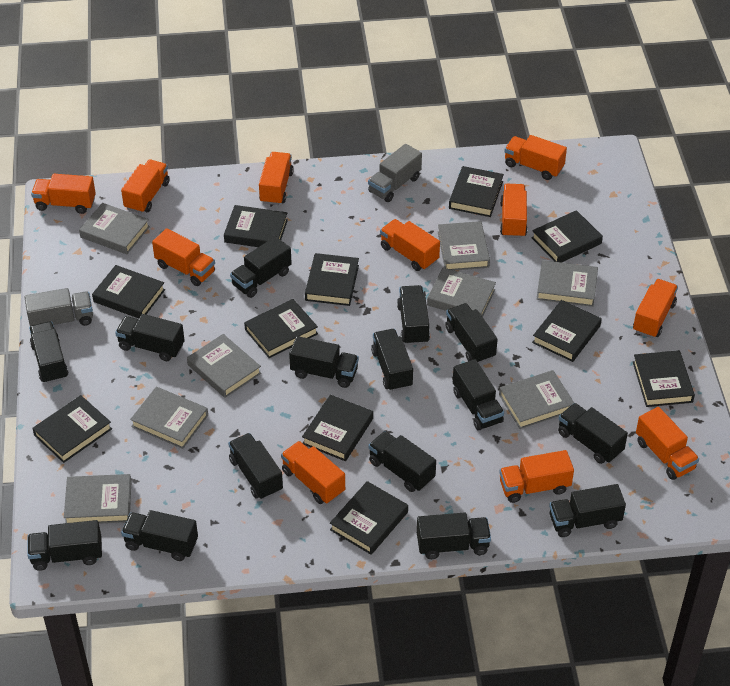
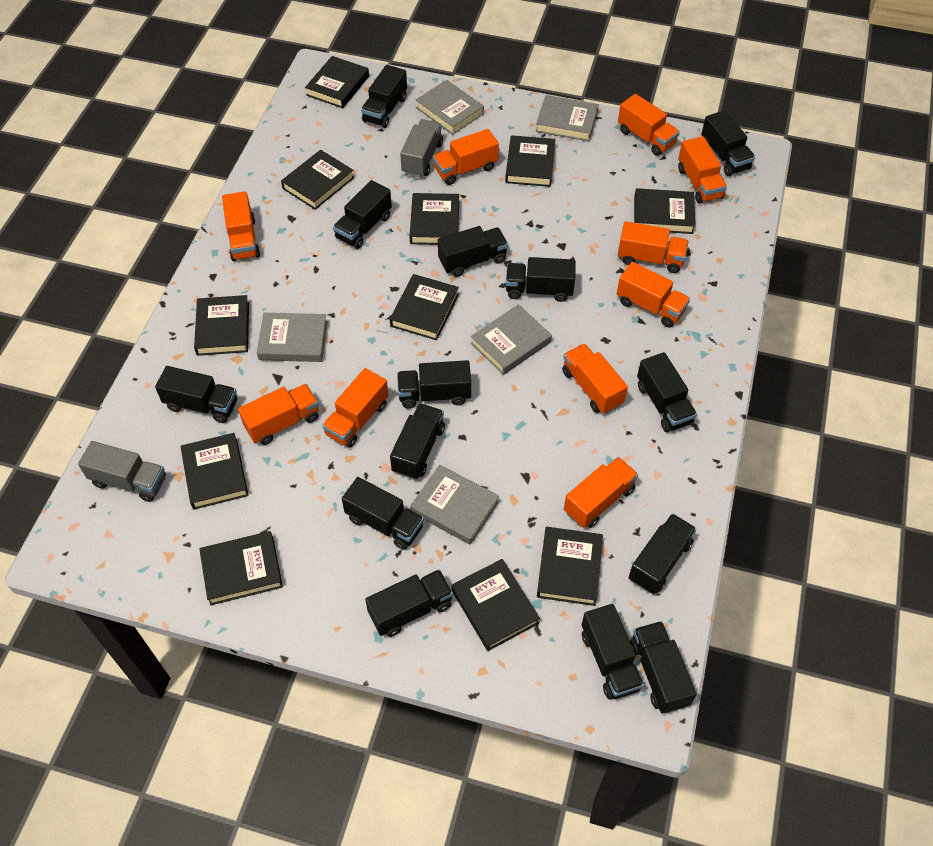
black truck: [27,520,102,571] [29,321,68,384] [115,314,185,361] [121,510,198,561] [228,433,283,500] [230,236,292,298] [289,336,359,388] [368,431,436,492] [371,329,413,391] [397,285,430,345] [417,512,491,559] [445,303,498,363] [453,359,504,431] [549,484,626,537] [558,403,628,464] = 15 -> [155,366,237,423] [333,180,392,249] [342,477,424,550] [361,65,407,128] [365,569,453,637] [390,403,445,480] [397,360,471,409] [438,226,508,277] [506,257,576,302] [582,604,644,699] [629,514,696,594] [630,621,697,714] [637,352,697,432] [701,110,755,176] = 14
grey book: [64,474,131,523] [79,203,150,254] [130,387,208,449] [187,334,261,398] [427,268,496,317] [438,221,490,270] [499,370,574,429] [537,260,598,307] = 8 -> [257,313,327,362] [410,465,499,545] [416,80,484,135] [471,304,552,375] [536,95,599,141] = 5
orange truck: [31,174,96,214] [121,159,170,213] [152,228,215,286] [259,152,294,205] [281,441,345,504] [380,219,440,271] [499,450,574,503] [500,184,527,238] [504,135,567,180] [633,279,678,338] [636,407,699,480] = 11 -> [222,191,260,261] [238,384,319,445] [322,368,388,448] [433,129,499,185] [562,344,628,414] [564,457,638,528] [617,262,690,327] [618,94,680,156] [618,221,689,273] [678,136,727,204] = 10

